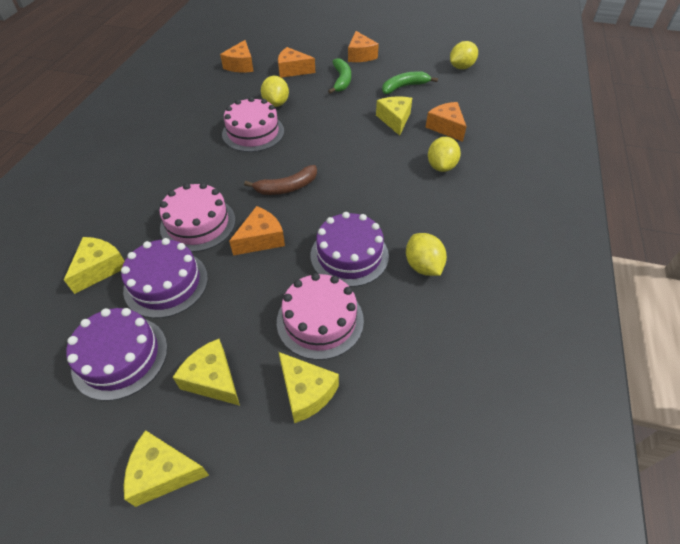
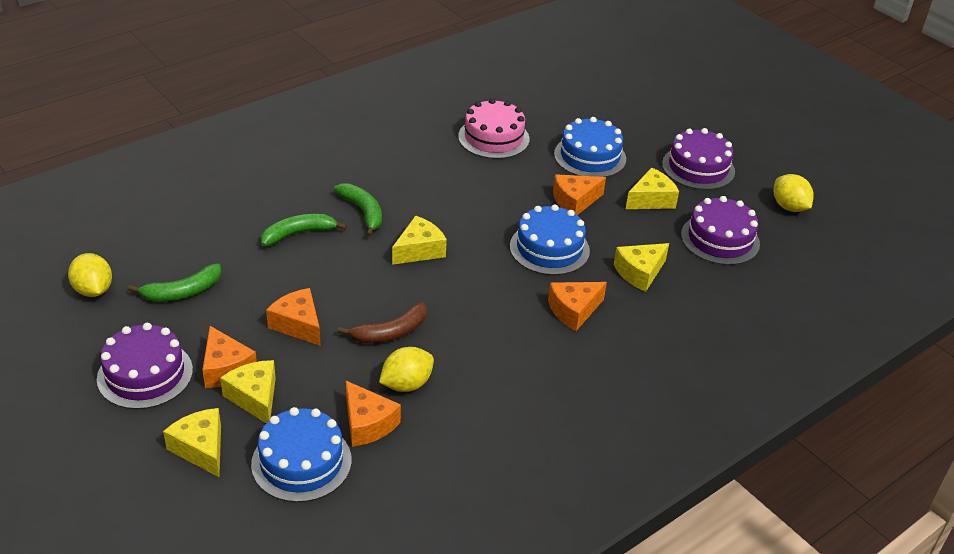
blue cake: none = 0 -> [251,407,352,502] [510,204,590,275] [554,117,626,177] = 3
green banana: [328,58,351,94] [382,71,438,94] = 2 -> [128,263,221,301] [261,214,347,246] [334,183,382,237] = 3
pink cake: [160,183,235,252] [222,97,284,152] [277,273,364,360] = 3 -> [458,98,530,159] = 1
yellow lemon: [261,76,289,107] [406,233,447,276] [428,137,461,172] [450,41,478,69] = 4 -> [68,253,112,297] [379,347,434,392] [774,174,814,212] = 3

